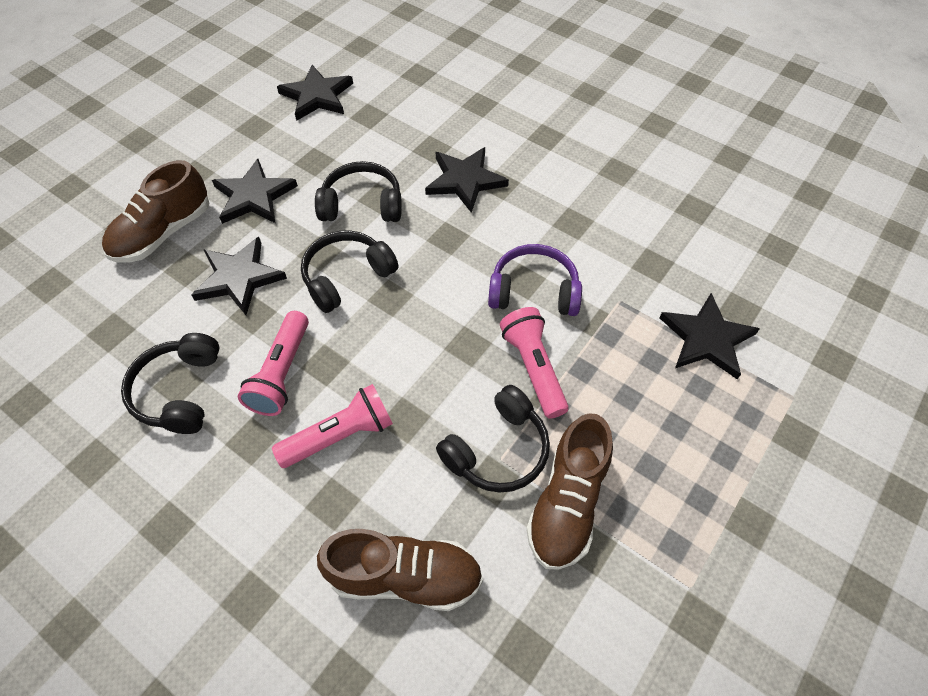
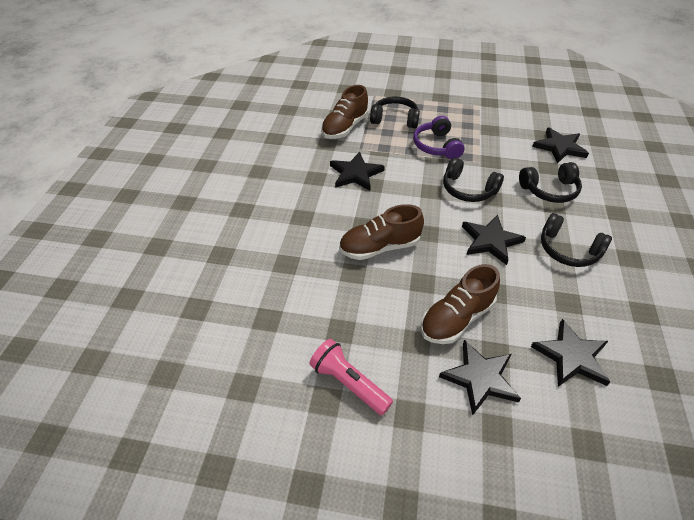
pink flashlight: [238,311,309,416] [272,384,393,468] [500,307,569,419] = 3 -> [309,339,393,415] = 1

